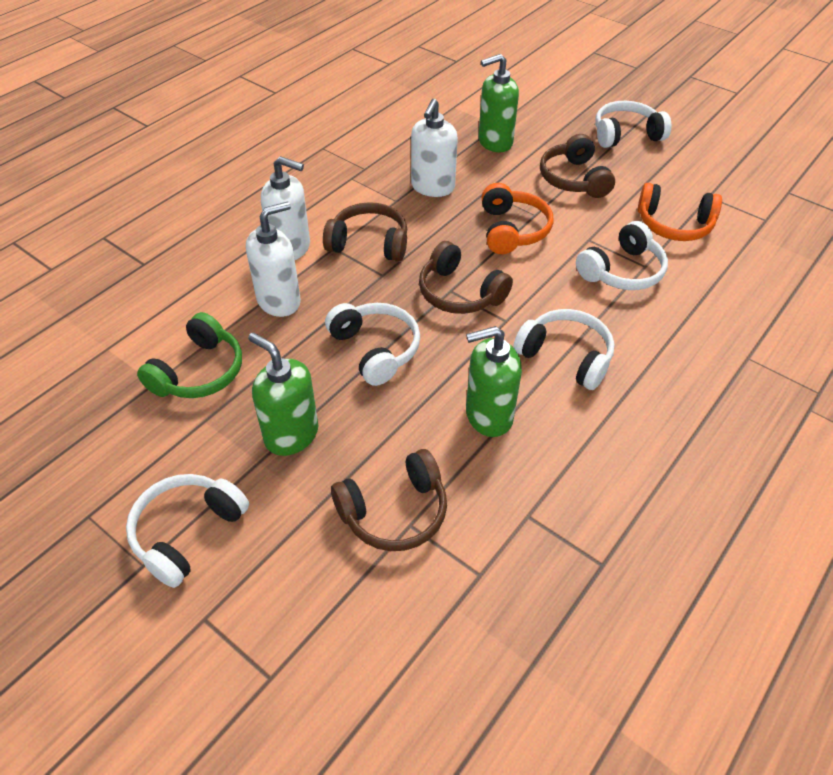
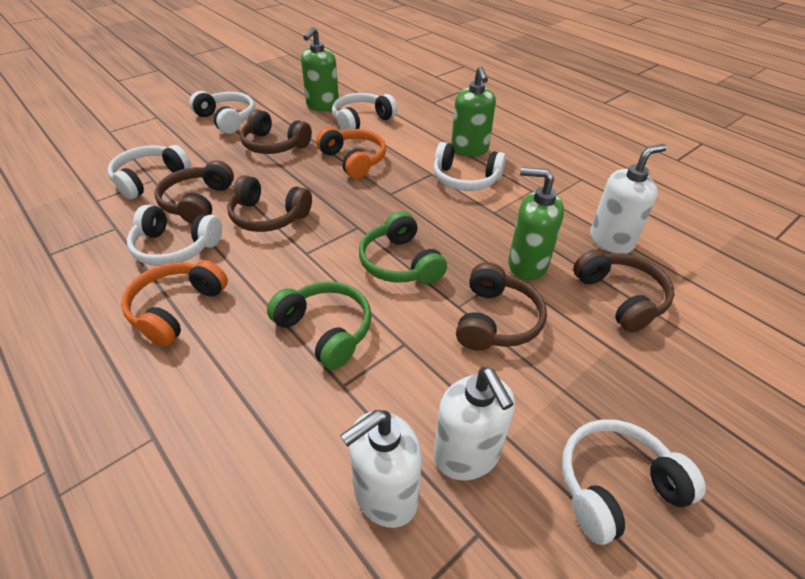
brown headphones: [323,202,407,262] [331,449,447,551] [419,241,513,314] [540,134,615,198] = 4 -> [154,160,234,224] [227,175,312,232] [240,109,312,154] [456,262,547,351] [573,249,675,333] = 5
green headphones: [137,312,242,398] = 1 -> [267,281,372,370] [359,211,447,284] = 2
white headphones: [126,474,249,588] [325,303,420,386] [513,309,614,390] [576,221,668,290] [595,101,671,148] = 5 -> [107,145,191,199] [127,205,222,266] [189,91,255,134] [332,93,397,130] [433,142,506,191] [562,419,706,545] = 6

